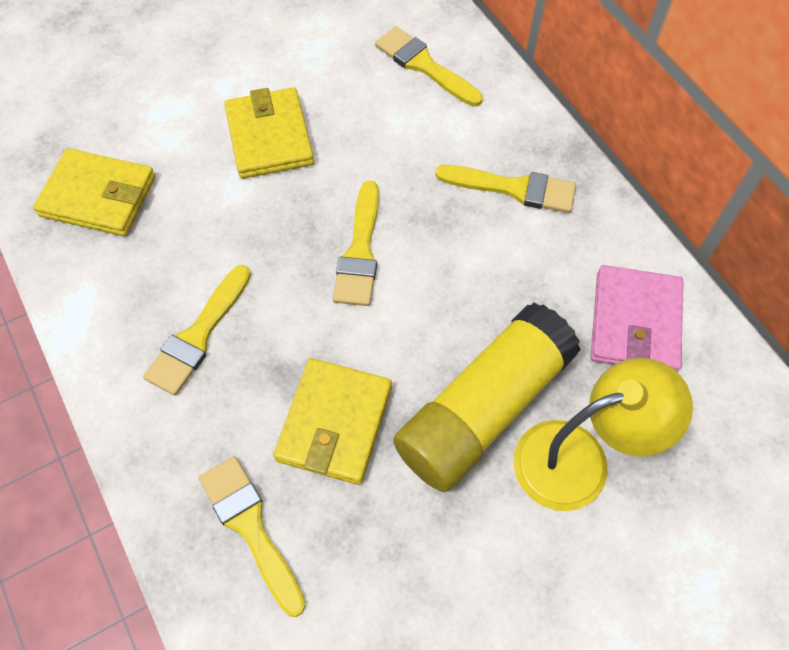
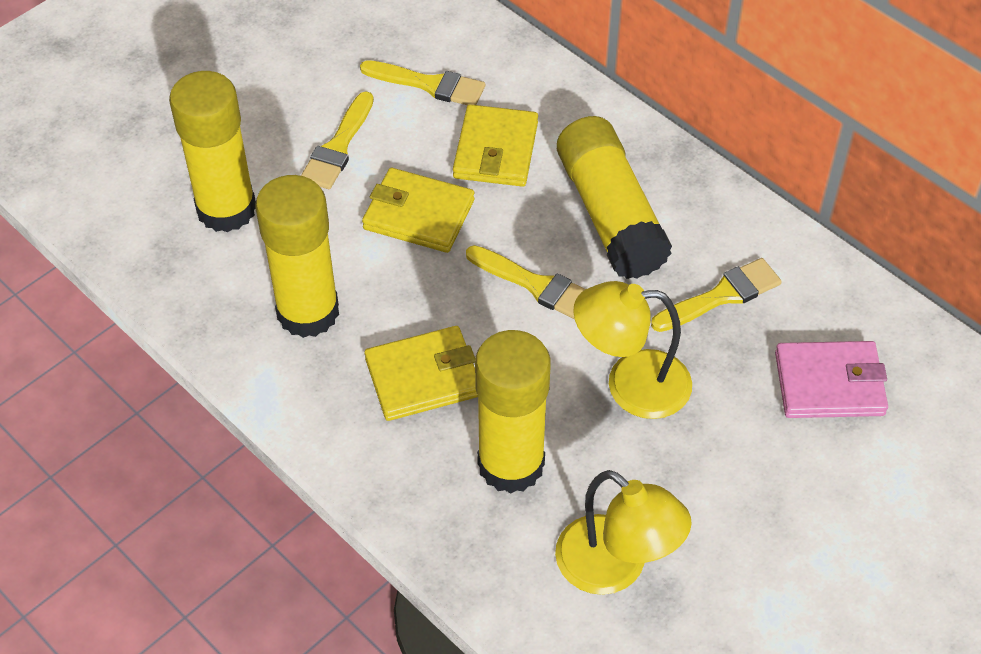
yellow brush: [143,265,251,396] [199,456,306,617] [333,181,379,306] [375,26,483,107] [435,165,576,213] = 5 -> [301,92,374,189] [360,60,485,105] [466,245,586,319] [651,258,782,332] = 4
yellow glue stick: [393,303,581,492] = 1 -> [169,71,256,232] [255,175,339,338] [475,330,551,493] [557,116,672,279] = 4
yellow lamp: [514,358,693,511] = 1 -> [555,470,692,595] [573,281,692,419] = 2

